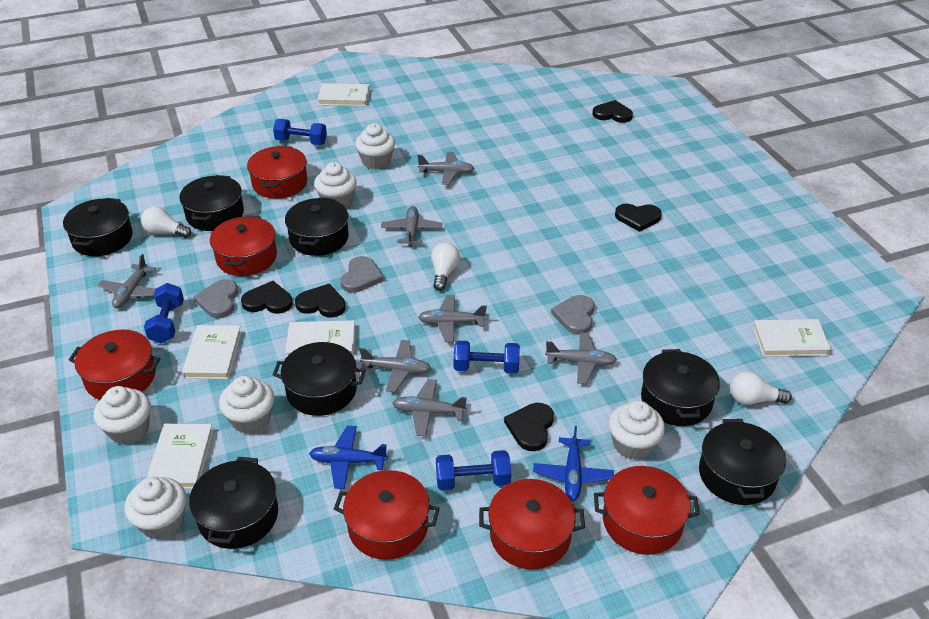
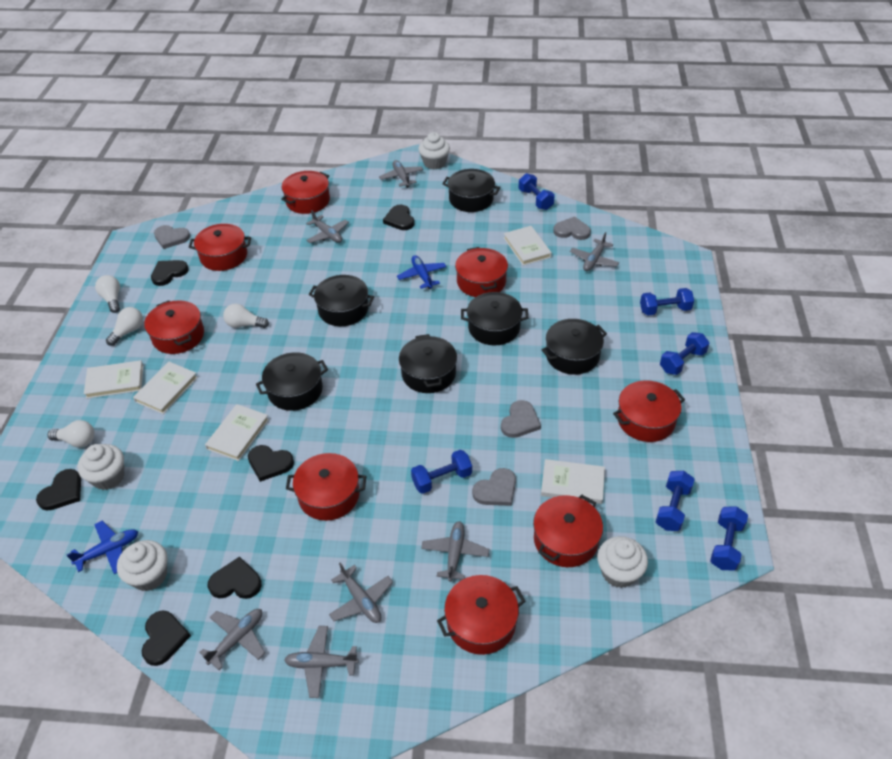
black heart: [241,281,293,314] [295,284,345,317] [504,403,554,451] [592,100,633,123] [615,204,662,232] = 5 -> [36,469,81,511] [142,611,191,666] [151,260,189,286] [208,557,262,599] [248,445,294,482] [383,205,414,230] = 6
black pot: [63,198,133,256] [179,175,244,231] [189,457,278,549] [273,342,366,416] [285,197,349,256] [641,349,720,426] [699,419,786,505] = 7 -> [256,352,328,411] [309,275,374,326] [399,334,457,393] [442,169,500,212] [461,292,528,345] [542,319,607,375] = 6
blue dumbbell: [144,283,184,343] [273,119,327,145] [436,450,511,491] [453,341,520,374] = 4 -> [411,450,472,494] [518,173,555,210] [640,288,694,315] [656,471,695,531] [660,332,709,375] [710,506,748,570] = 6
grey heart: [193,279,238,318] [340,256,384,293] [551,295,595,335] = 3 -> [154,225,190,249] [472,468,516,506] [501,400,541,438] [553,216,591,240] = 4
red pot: [69,330,160,400] [210,215,277,276] [247,146,307,198] [334,470,440,560] [479,479,585,569] [594,466,700,555] = 6 -> [144,300,204,354] [189,224,251,271] [281,171,330,214] [286,453,366,521] [437,575,525,655] [455,247,508,297] [533,495,603,567] [613,380,685,442] = 8
white cupcake: [94,386,151,445] [125,477,187,540] [219,376,274,434] [314,162,357,208] [355,123,395,170] [609,401,665,460] = 6 -> [77,444,124,490] [117,540,167,591] [418,132,450,170] [597,536,648,588] = 4
white light bulb: [141,206,191,238] [431,243,460,291] [730,371,792,405] = 3 -> [48,420,95,448] [95,275,120,313] [106,307,143,346] [223,304,269,328] = 4

